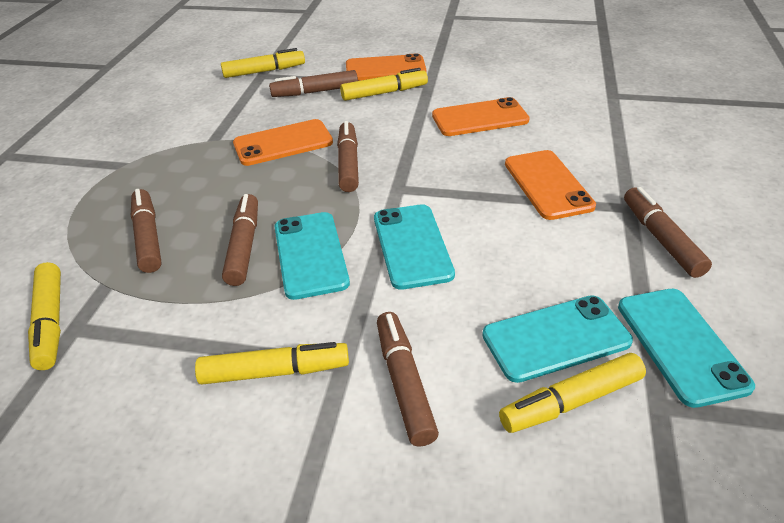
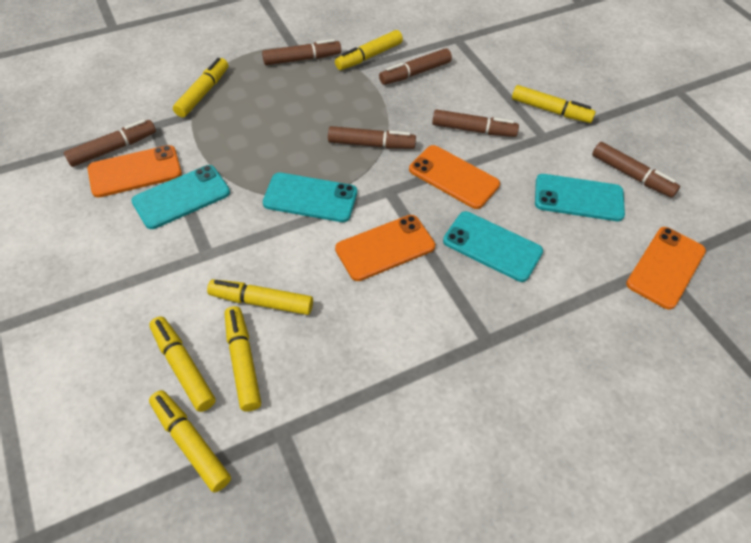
yellow marker: [28,262,61,370] [195,342,349,385] [221,48,305,78] [340,68,428,101] [499,353,646,433] = 5 -> [149,316,216,412] [149,390,231,493] [173,58,228,117] [207,279,313,315] [225,306,261,411] [335,30,403,70] [512,85,596,123] = 7

